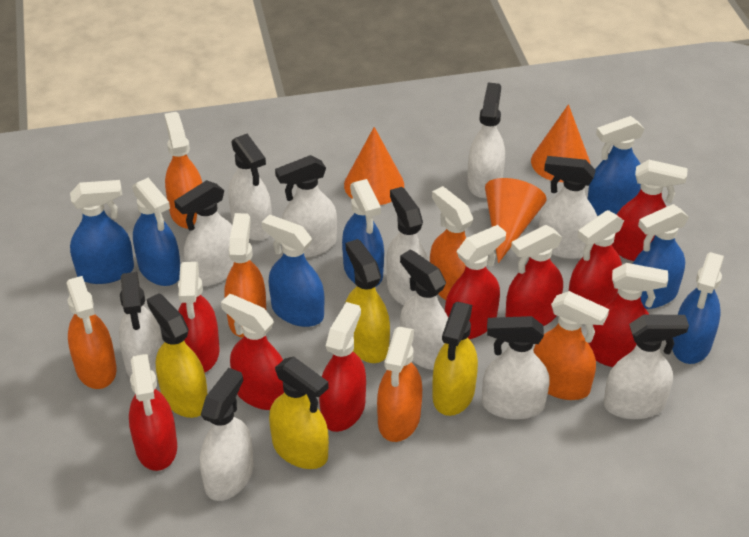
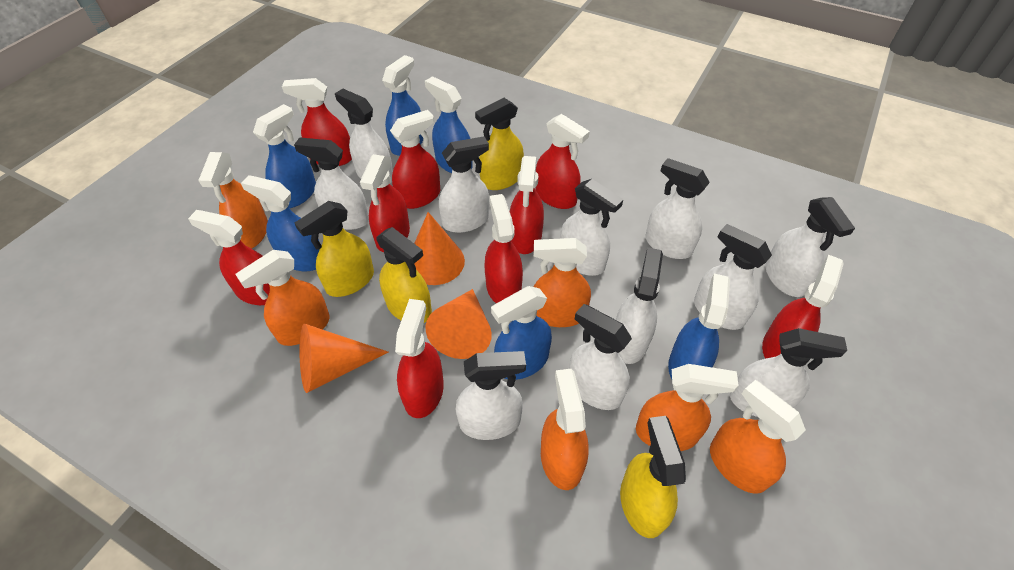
blue spray bottle: [70,180,134,284] [132,178,180,286] [262,214,324,327] [342,179,384,286] [588,116,645,216] [632,204,689,309] [672,252,724,364] = 7 -> [241,175,320,271] [253,104,316,208] [382,55,423,156] [425,76,472,173] [491,286,552,380] [668,273,730,379] = 6

